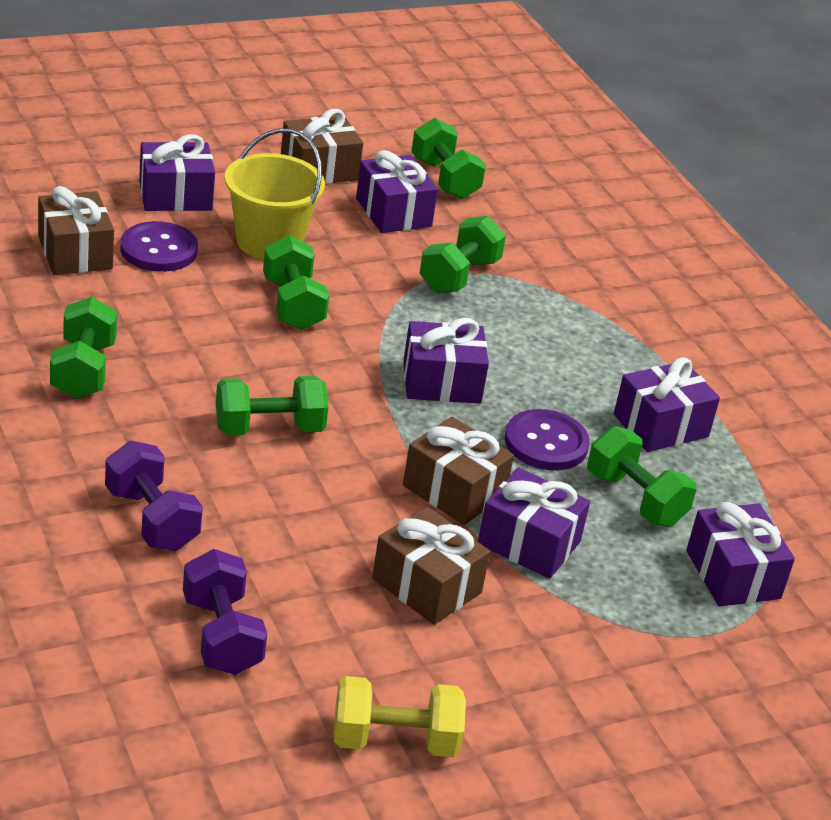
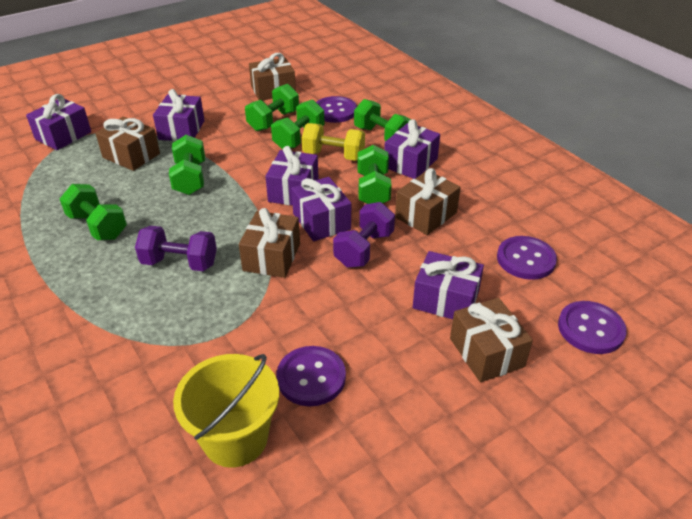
brown gift: [38,186,114,275] [281,109,363,184] [372,507,490,625] [403,417,514,525] = 4 -> [95,116,160,171] [239,208,300,278] [249,53,296,100] [395,168,461,235] [450,298,533,382] = 5
purple button: [120,221,198,272] [505,409,590,470] = 2 -> [277,346,346,406] [316,96,357,123] [497,236,557,280] [558,301,627,354] = 4

